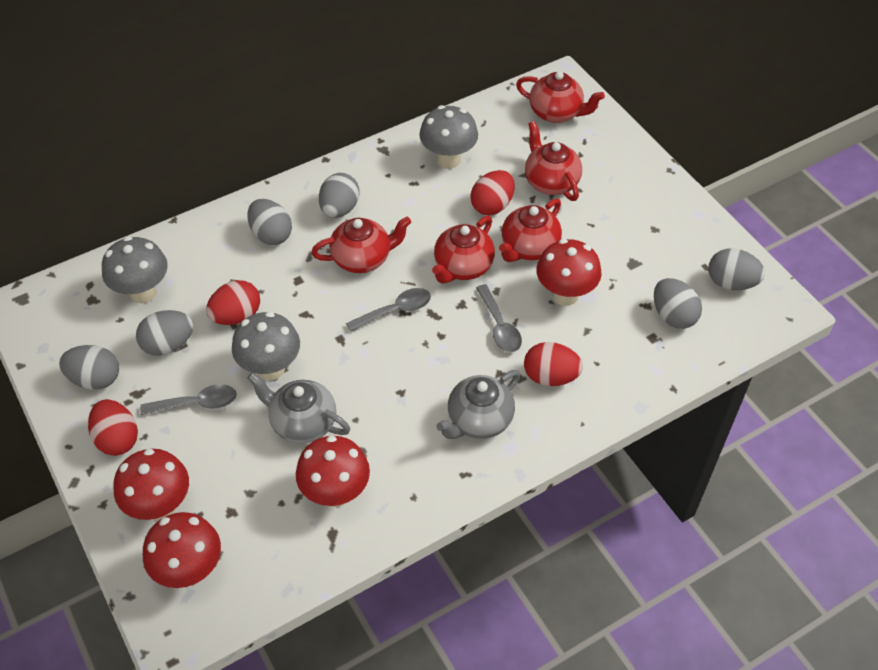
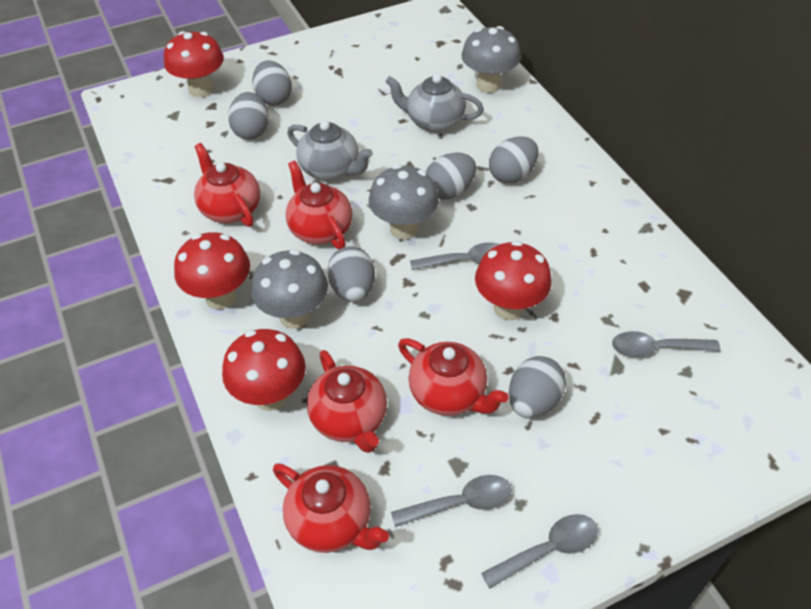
grey spoon: [140,384,237,415] [346,288,431,332] [476,284,522,352] = 3 -> [391,475,512,527] [410,243,500,270] [481,514,598,588] [612,331,720,358] = 4
red egg: [88,399,138,456] [206,280,260,325] [470,170,515,215] [524,342,583,386] = 4 -> none = 0

